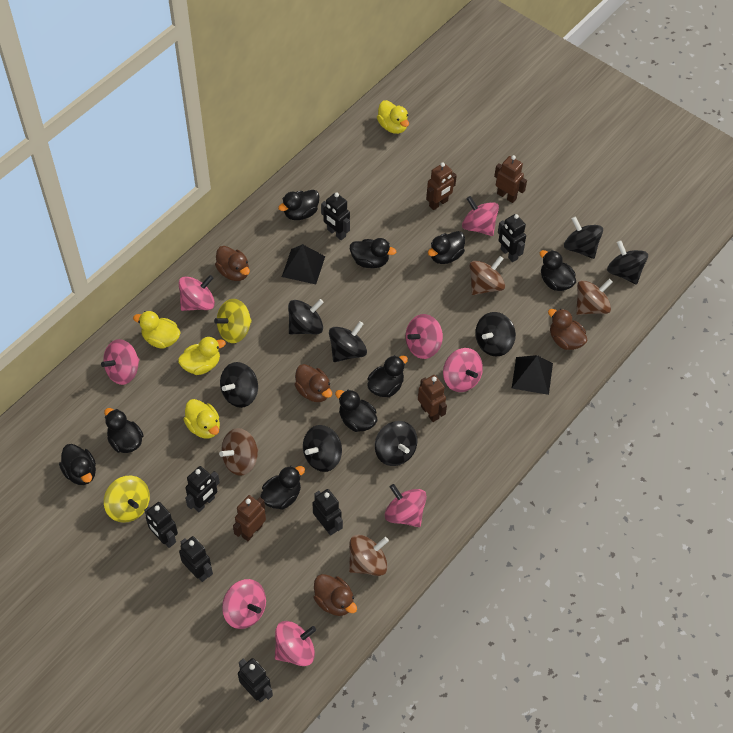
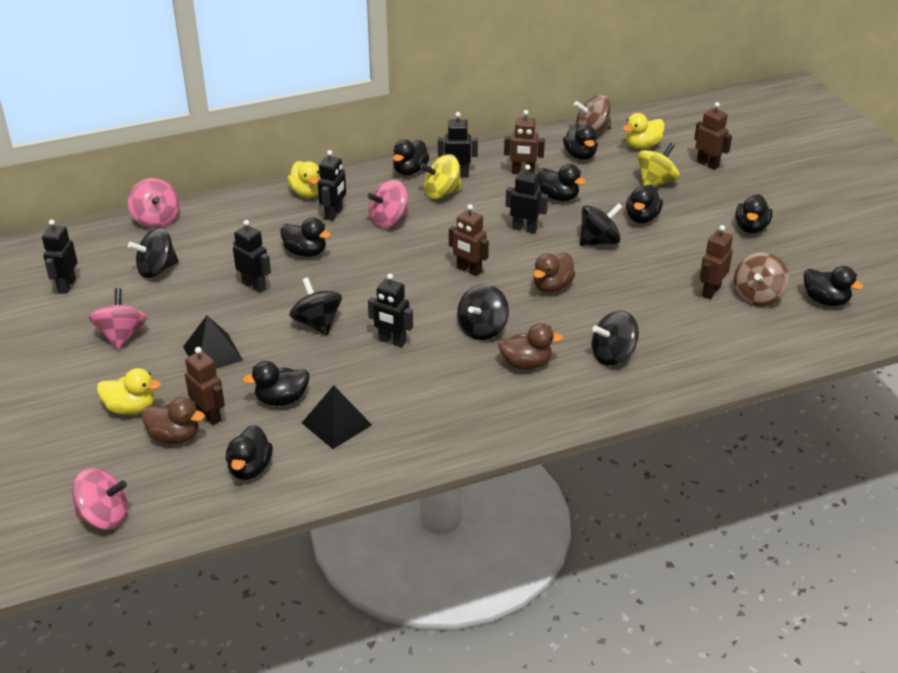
black robot: [144,502,178,548] [179,536,213,582] [185,466,220,512] [238,658,273,702] [313,489,343,536] [321,193,350,240] [498,214,526,262] = 7 -> [42,220,77,294] [233,220,271,293] [318,150,346,221] [368,274,413,347] [438,112,478,177] [506,164,548,234] = 6
black spinning top: [220,362,258,408] [288,299,324,335] [303,425,342,472] [329,321,367,362] [375,421,417,466] [475,312,516,357] [564,216,603,259] [607,241,648,285] = 8 -> [128,228,179,278] [289,277,342,335] [457,284,509,340] [580,203,623,246] [592,310,639,366] = 5
brown duck: [215,246,250,281] [294,364,332,402] [314,574,357,616] [548,309,588,350] = 4 -> [141,397,205,444] [498,323,563,369] [533,253,575,293] = 3
brown robot: [233,495,266,541] [418,375,447,422] [426,162,457,210] [494,155,527,203] = 4 -> [185,347,225,425] [449,204,489,276] [504,110,545,174] [694,102,732,170] [700,225,733,299] = 5
brown spinning top: [219,428,258,476] [349,535,389,576] [469,256,505,295] [576,279,612,315] = 4 -> [574,95,611,132] [734,252,789,307] = 2
pink spinning top: [101,339,140,385] [179,275,215,311] [222,579,266,629] [275,621,316,666] [385,484,427,527] [405,314,443,359] [443,348,483,392] [462,196,499,236] = 8 -> [72,468,128,530] [89,288,147,350] [128,178,179,228] [368,180,408,228] = 4
yellow duck: [133,311,181,349] [178,337,226,375] [183,399,220,439] [377,100,409,134] = 4 -> [97,368,161,415] [287,161,320,198] [622,113,665,149] = 3

